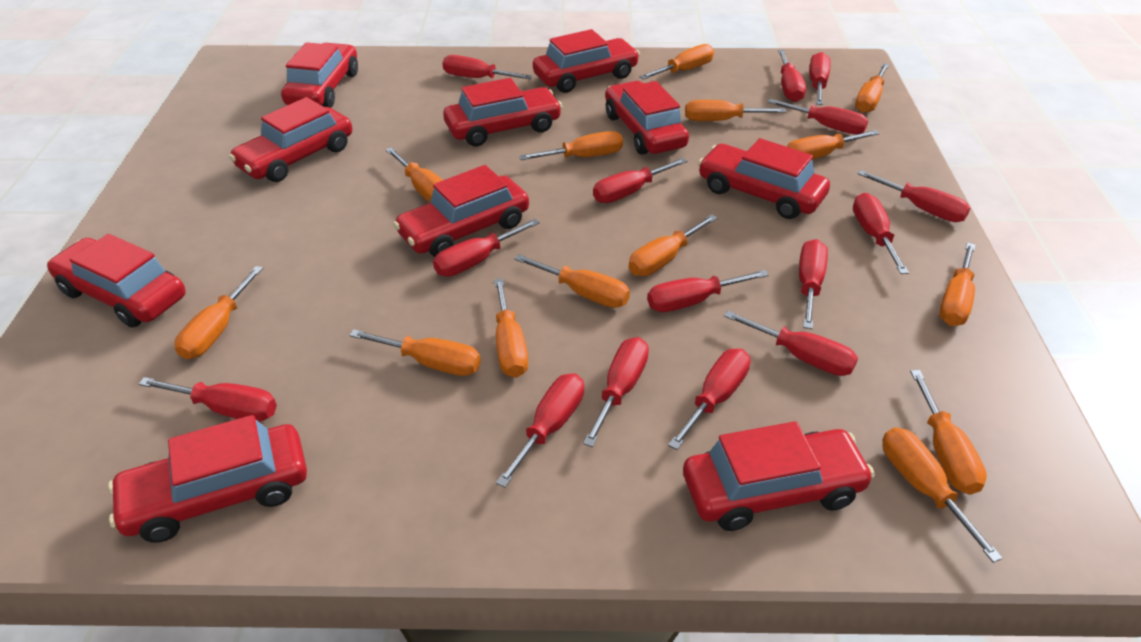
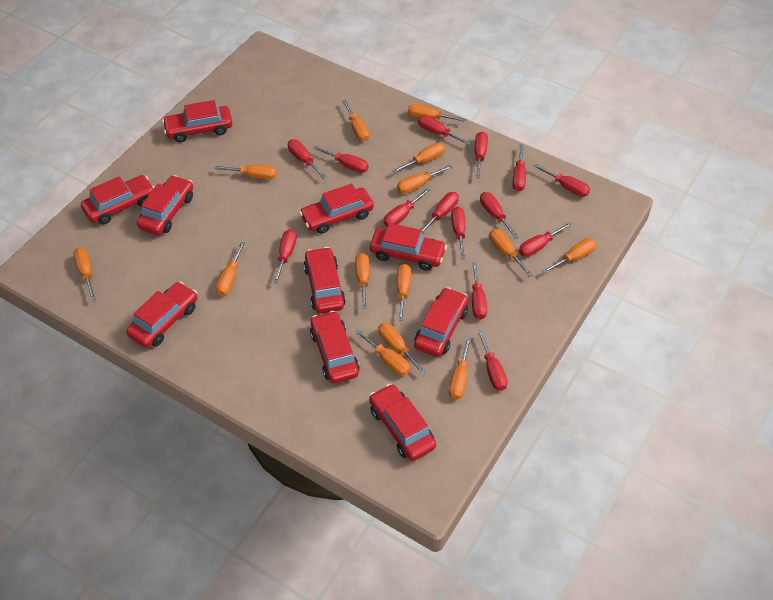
red screwdriver: [139,377,277,422] [433,219,540,277] [443,55,533,79] [496,374,584,488] [583,337,649,447] [593,158,687,203] [647,270,769,312] [668,349,751,450] [724,311,858,376] [768,99,868,134] [778,50,806,102] [799,239,828,329] [809,52,831,105] [853,193,909,274] [857,170,970,222] = 15 -> [273,229,297,283] [288,139,326,179] [313,146,369,173] [383,188,430,227] [418,115,471,145] [421,192,459,234] [451,206,466,259] [472,263,487,319] [475,131,488,178] [477,330,508,391] [480,192,519,239] [512,144,526,191] [519,222,572,257] [534,164,590,197] = 14

